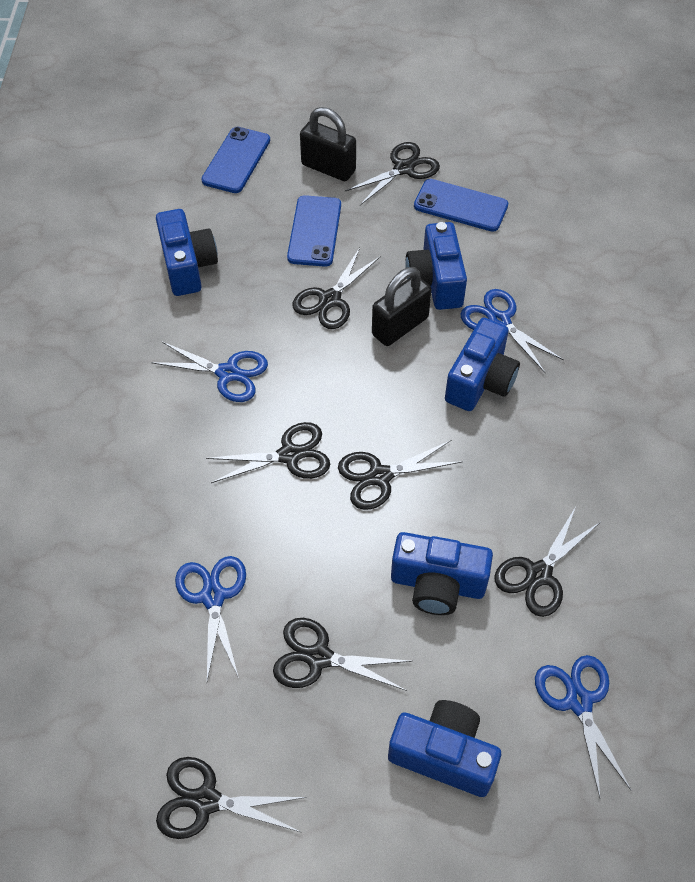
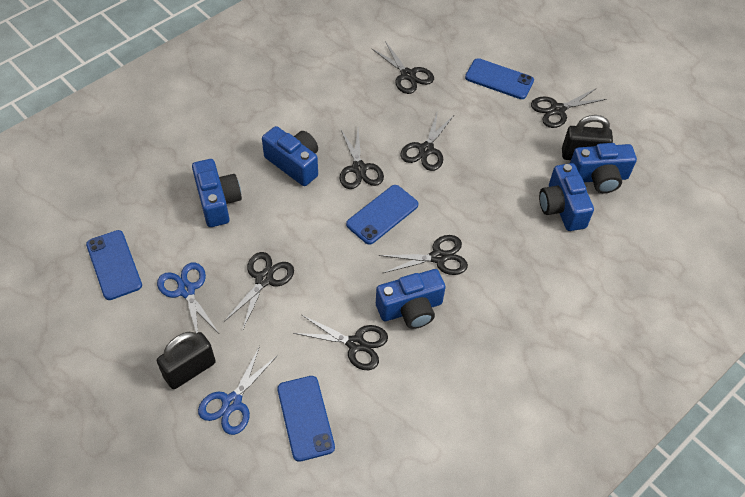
blue phone: [201,127,270,193] [287,195,341,267] [414,179,508,232] = 3 -> [86,230,142,300] [277,376,335,462] [346,185,418,245] [465,58,534,99] = 4
blue scissors: [151,342,268,402] [175,556,246,681] [460,289,564,373] [535,655,632,797] = 4 -> [157,263,218,333] [198,346,278,435] = 2

